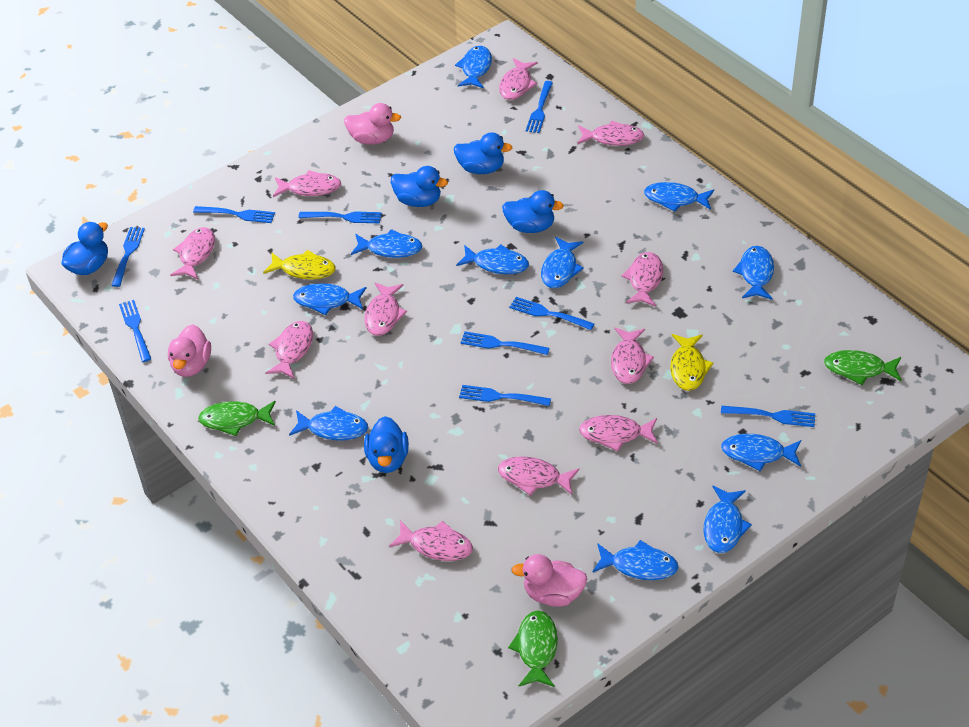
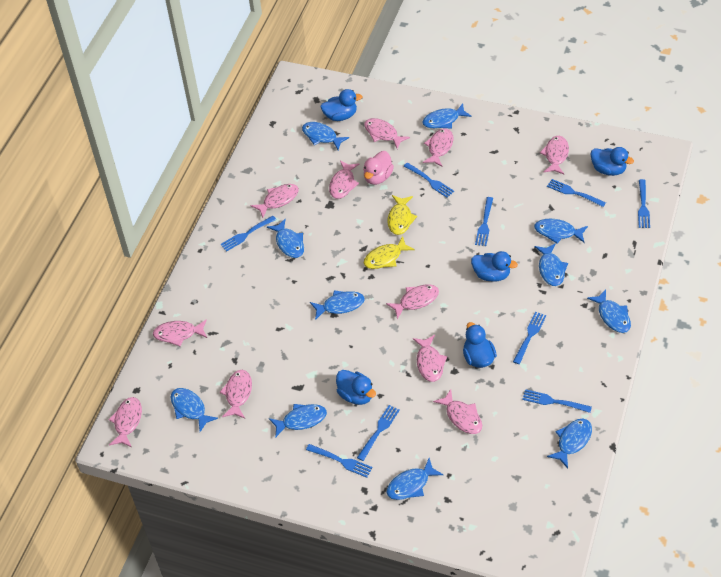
green fish: [198,401,276,436] [508,611,558,687] [824,350,902,385] = 3 -> none = 0
pink duck: [168,324,211,377] [344,103,401,145] [511,554,587,607] = 3 -> [363,151,394,185] = 1

